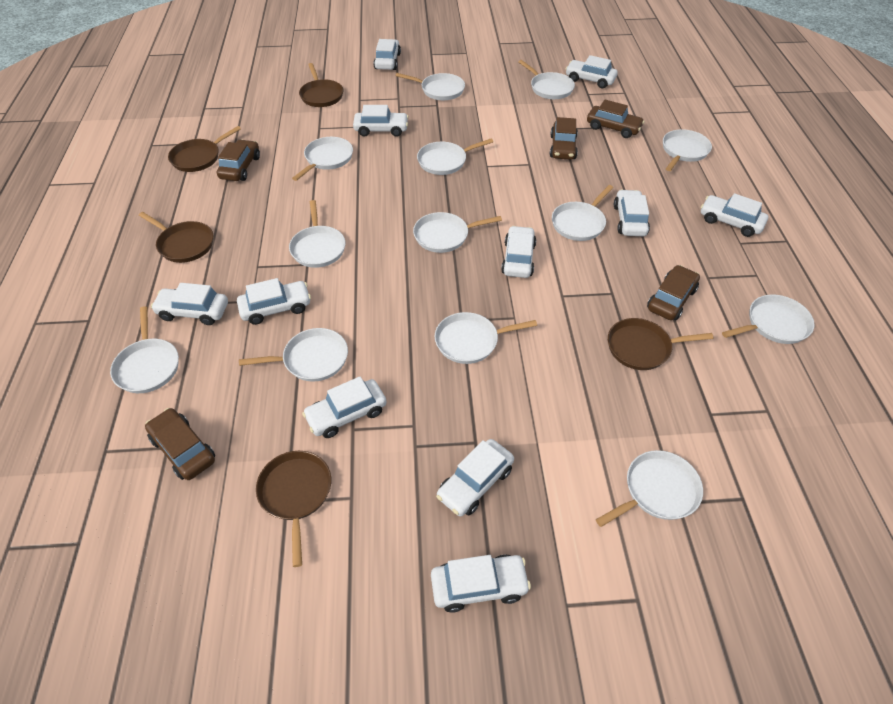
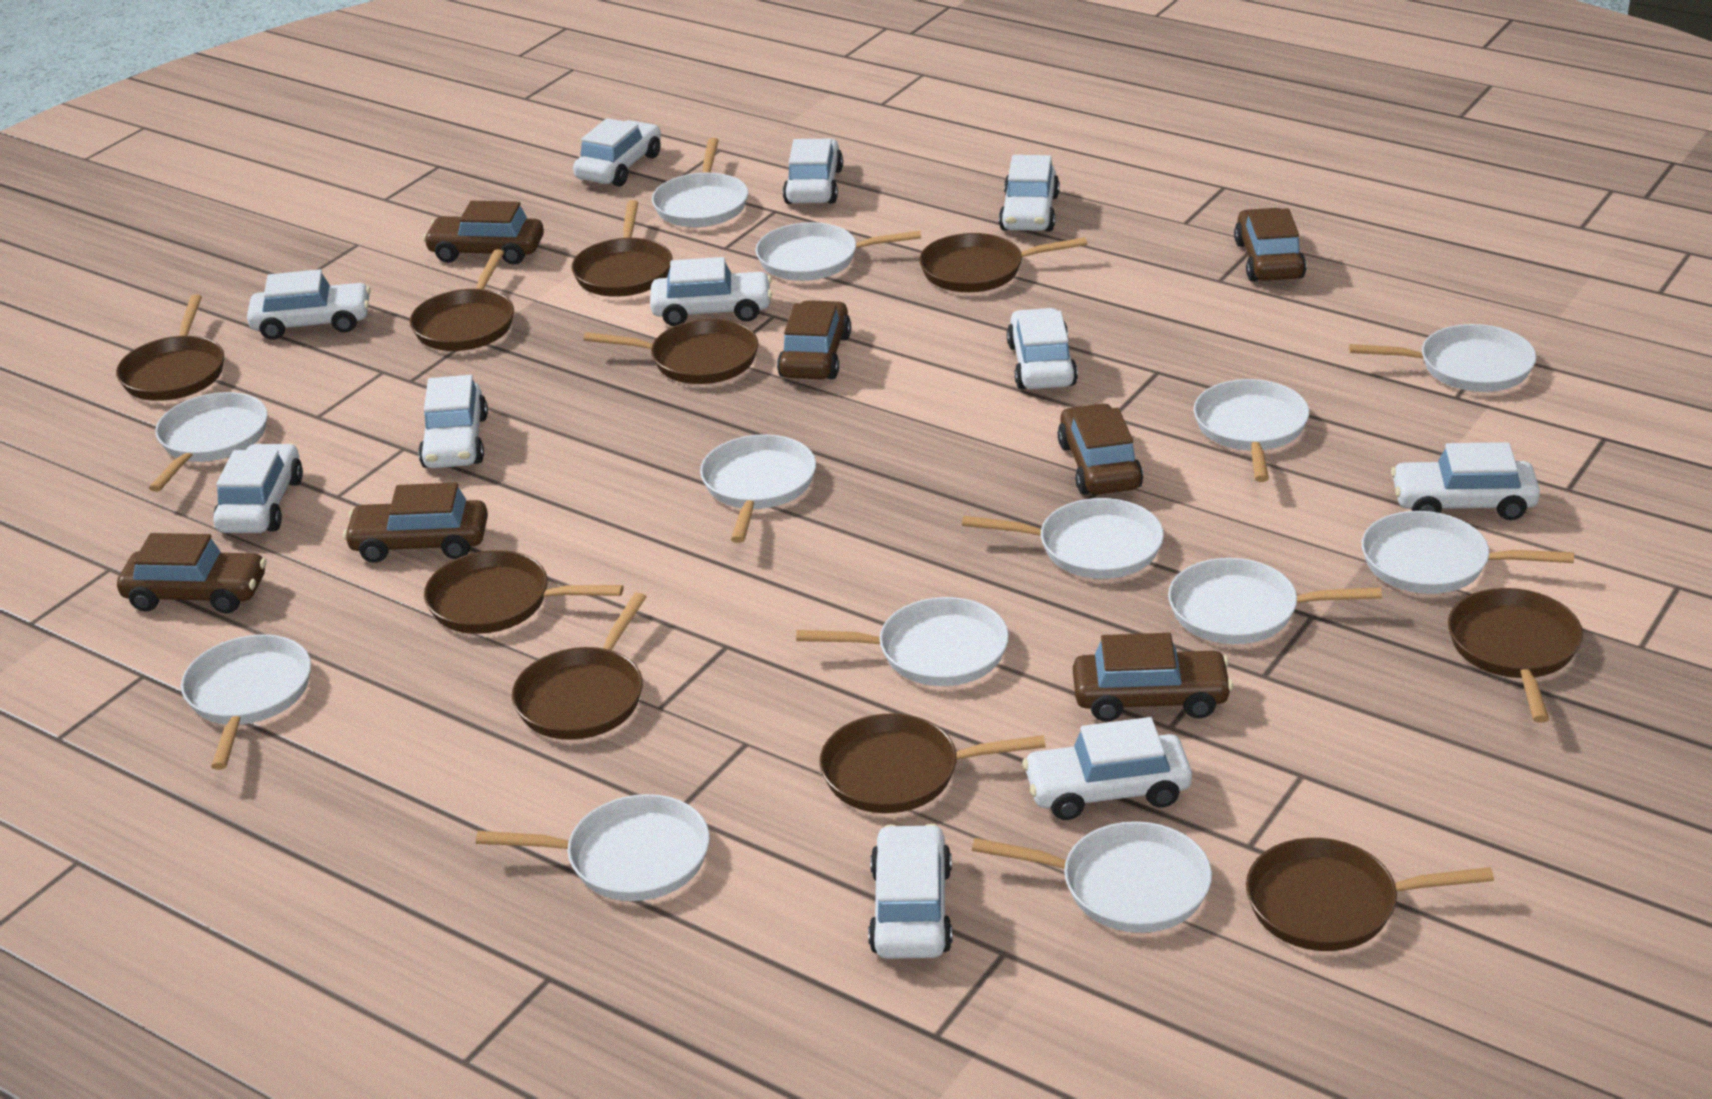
brown car: [145,408,215,480] [217,139,260,181] [550,117,578,160] [587,100,645,138] [647,265,700,320] = 5 -> [117,533,266,614] [343,483,488,563] [423,201,544,265] [777,300,851,379] [1058,403,1143,495] [1073,633,1233,722] [1234,208,1306,281] = 7
brown pan: [139,212,213,263] [168,126,241,172] [256,451,331,567] [299,63,343,107] [608,318,714,370] = 5 -> [116,294,224,401] [410,249,514,351] [424,550,623,634] [512,592,647,740] [571,200,673,297] [584,319,758,384] [819,714,1045,813] [919,233,1087,292] [1246,838,1494,951] [1448,588,1583,723] = 10

